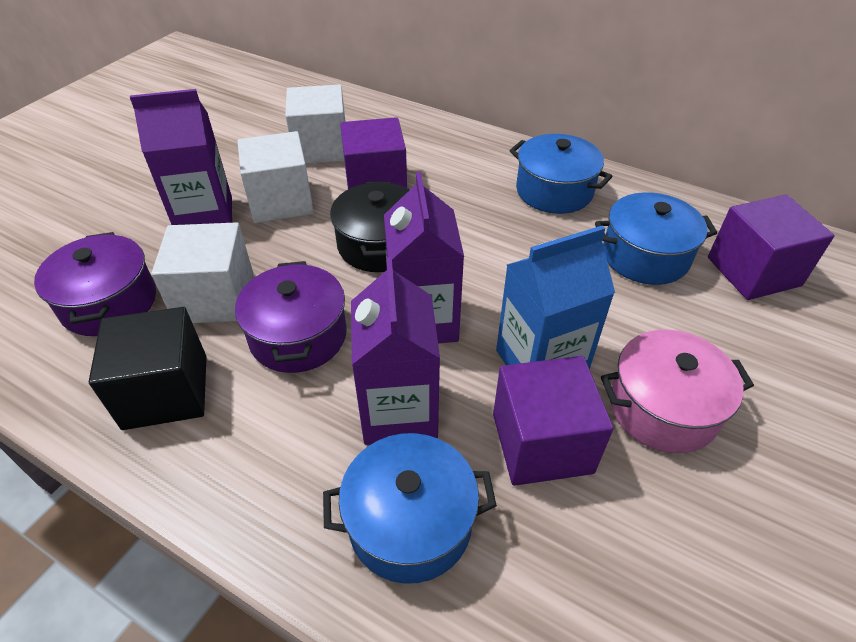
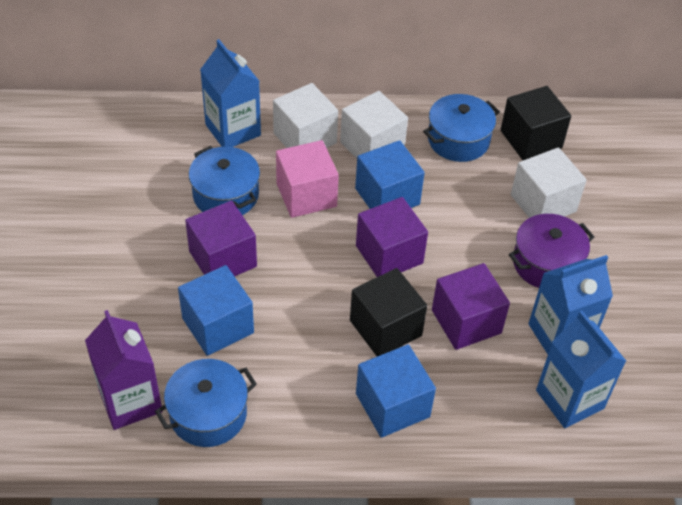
black cube: [89,307,207,430] = 1 -> [350,268,427,356] [501,86,571,160] = 2
black pot: [330,181,410,272] = 1 -> none = 0
blue carton: [496,226,615,369] = 1 -> [200,39,261,147] [529,255,613,354] [536,311,626,428] = 3
blue cube: none = 0 -> [178,265,254,356] [355,140,425,209] [356,344,436,438] = 3
pink cube: none = 0 -> [276,140,339,218] = 1
pink pot: [601,330,754,453] = 1 -> none = 0
purple carton: [130,89,232,225] [351,257,440,445] [384,172,464,343] = 3 -> [85,310,163,430] = 1
purple pot: [34,232,156,336] [235,261,347,373] = 2 -> [509,214,594,288] = 1

